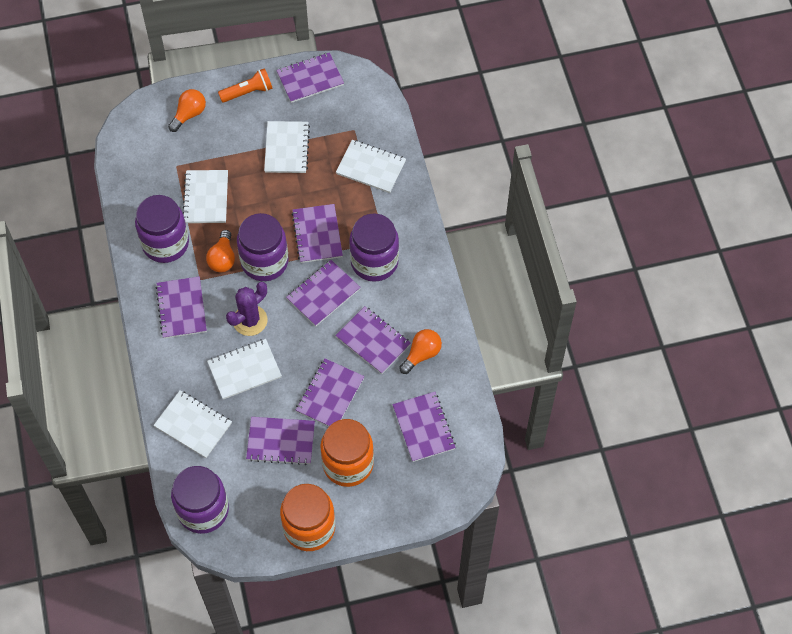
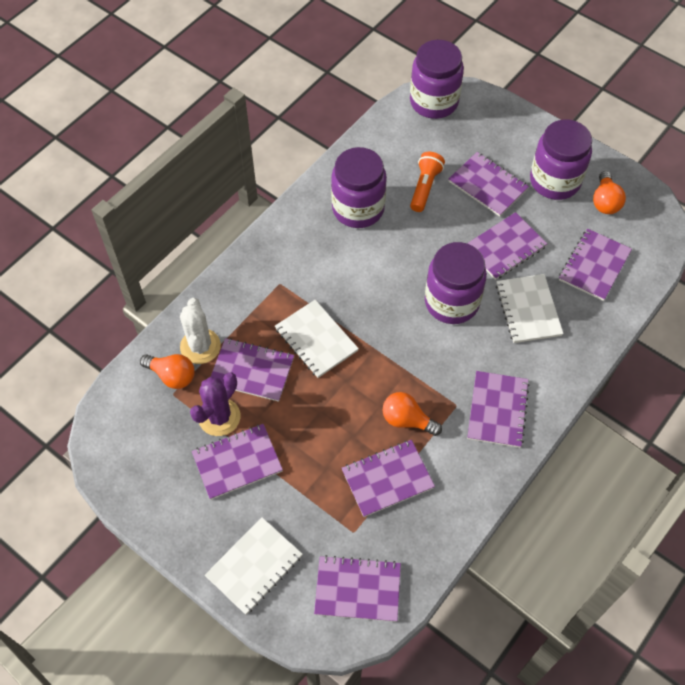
orange jar: [280,484,335,551] [320,419,374,487] = 2 -> none = 0
white cactus: none = 0 -> [180,298,221,364] = 1
white notebook: [153,391,232,458] [183,170,228,223] [207,339,282,399] [264,121,310,173] [336,140,406,193] = 5 -> [205,517,303,615] [275,300,359,378] [496,274,564,343] = 3

